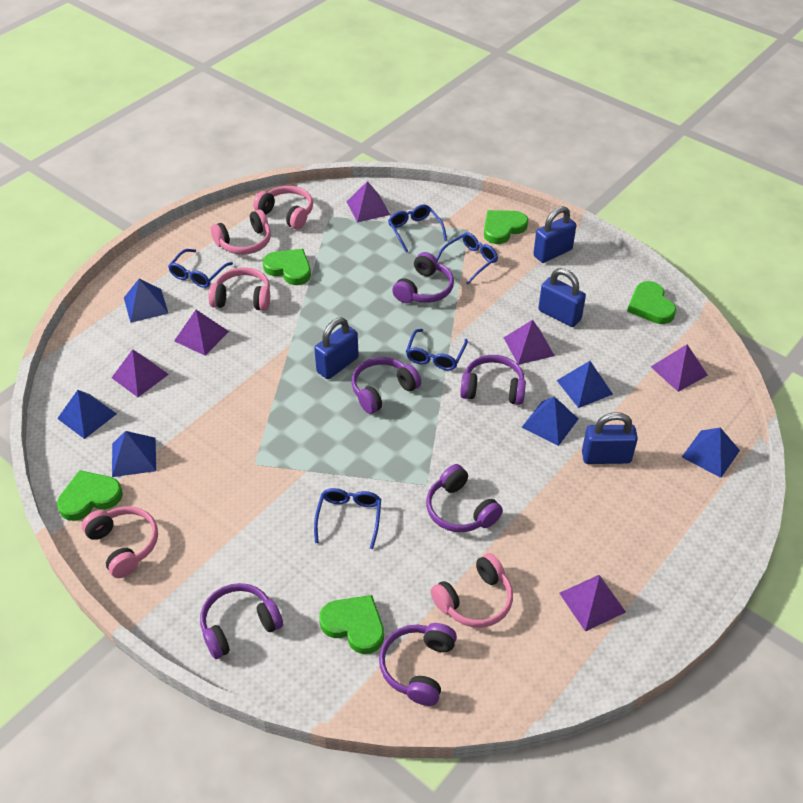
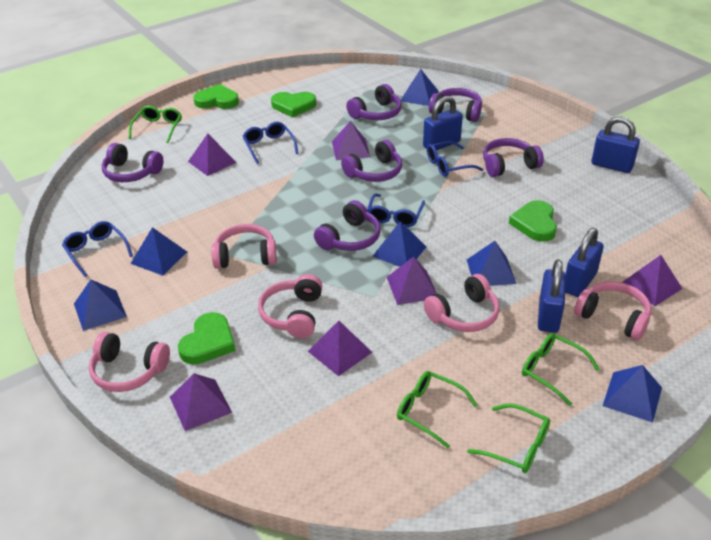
blue glasses: [168,249,233,288] [314,488,381,549] [388,204,447,253] [406,329,468,370] [436,232,498,285] = 5 -> [62,221,133,277] [243,122,299,164] [367,194,425,227] [427,141,483,177] = 4
green glasses: none = 0 -> [129,106,182,143] [397,371,478,448] [467,403,550,473] [522,333,600,406] = 4
green heart: [57,470,123,521] [263,249,311,285] [319,595,384,654] [484,210,528,244] [627,281,676,324] = 5 -> [178,312,236,364] [194,84,239,109] [271,92,316,117] [509,200,557,242] = 4

